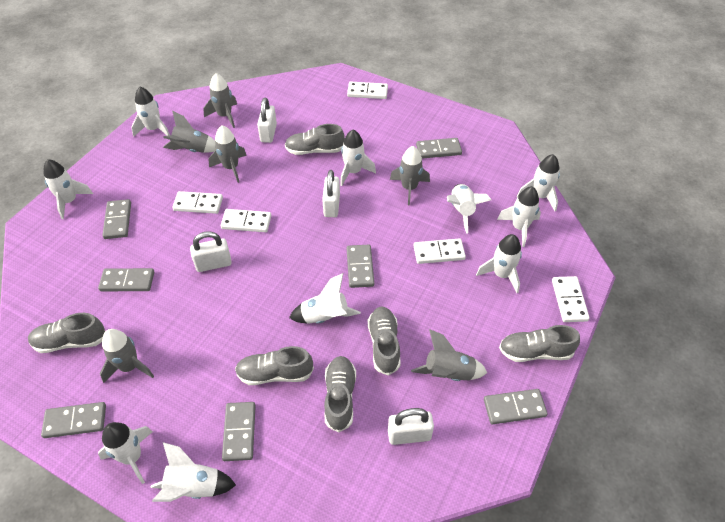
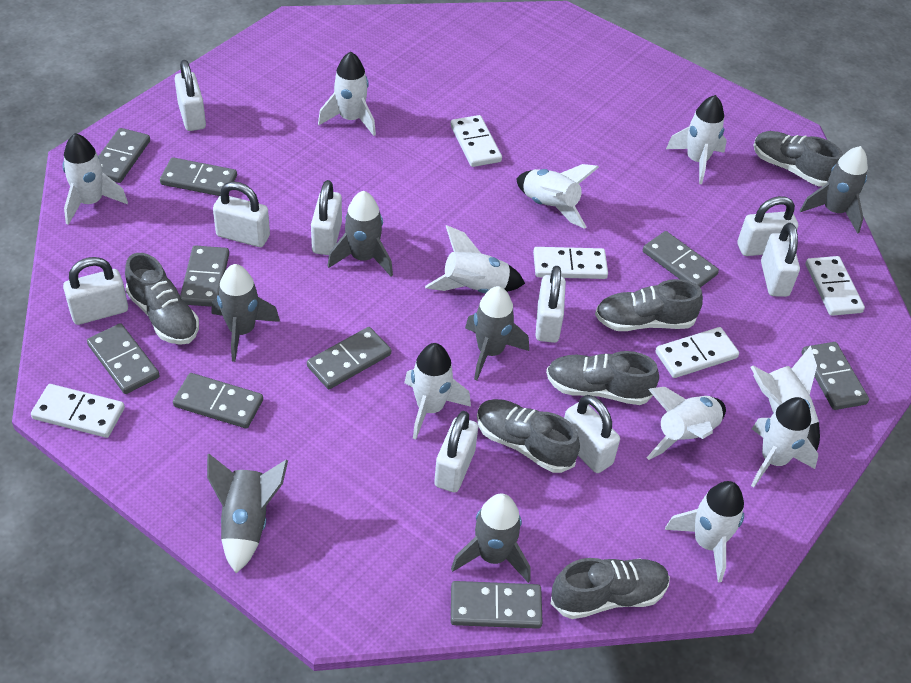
grey domino: [41,402,106,438] [98,268,154,291] [102,199,131,239] [222,402,256,461] [347,245,374,288] [416,138,462,159] [484,389,548,424] = 7 -> [87,323,160,394] [98,128,150,183] [160,157,237,196] [173,373,263,428] [180,246,229,307] [307,327,391,389] [451,581,543,629] [643,231,719,287] [801,342,869,410] = 9
white padlock: [190,231,232,272] [257,98,277,143] [322,170,340,217] [388,408,434,445] = 4 -> [63,257,128,325] [175,60,206,131] [213,182,270,247] [311,180,342,255] [434,411,478,492] [535,266,566,343] [564,395,620,473] [737,196,798,256] [761,223,800,297] = 9

